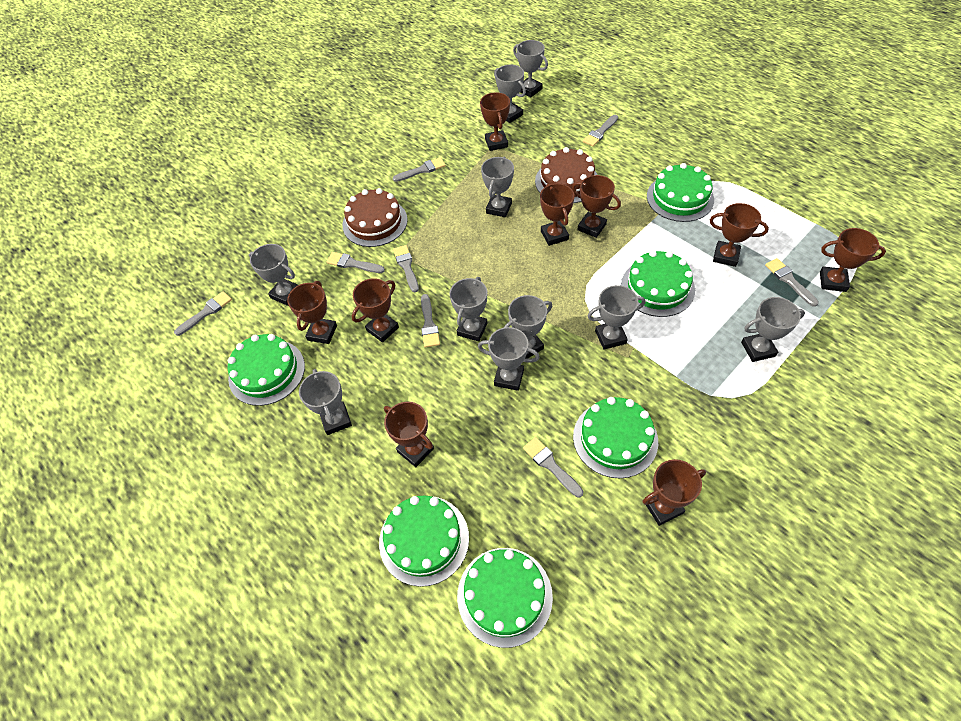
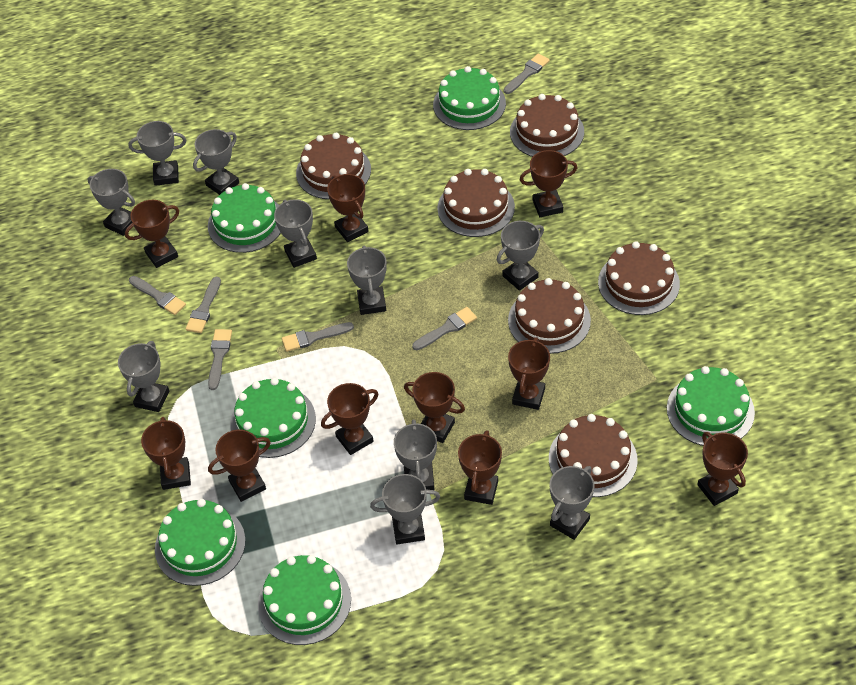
brown cake: [342,188,408,247] [535,147,598,203] = 2 -> [296,133,371,199] [437,169,515,237] [508,278,591,354] [510,94,584,157] [549,414,638,497] [598,241,680,315] = 6
brown trophy: [287,281,337,344] [352,278,399,342] [384,402,434,467] [480,92,510,151] [540,184,575,246] [572,175,621,238] [643,459,706,526] [710,203,769,267] [820,228,886,292] = 9 -> [125,200,179,268] [141,417,191,490] [208,430,271,502] [321,383,379,455] [327,174,369,242] [404,372,465,443] [458,430,502,505] [508,337,550,410] [520,150,577,217] [697,432,748,506] = 10
grey brush: [174,291,232,336] [326,252,385,273] [393,157,446,182] [393,245,419,292] [421,294,440,347] [523,437,583,498] [583,115,618,146] [765,258,819,307] = 8 -> [129,276,186,315] [185,277,221,333] [208,329,232,390] [282,322,354,352] [412,307,477,350] [504,54,550,94] = 6

